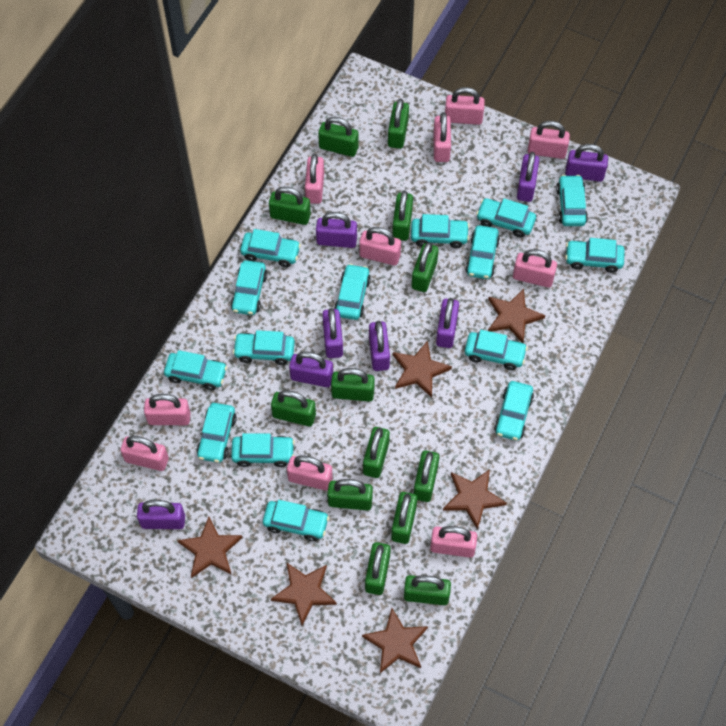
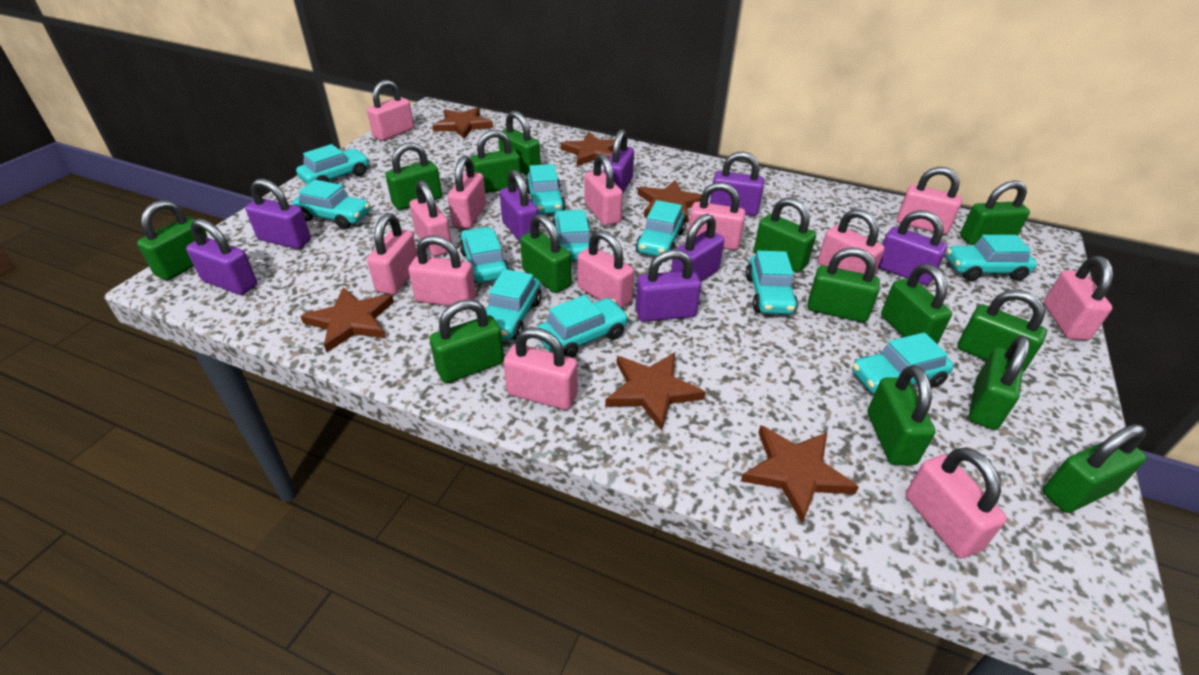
green padlock: [269,187,311,225] [271,390,316,426] [318,117,359,157] [327,479,373,511] [331,368,375,402] [363,427,390,478] [365,542,391,595] [388,99,409,149] [391,492,417,544] [392,191,413,241] [404,575,451,605] [411,242,438,292] [414,451,439,502] = 13 -> [137,200,208,280] [386,142,442,210] [430,299,504,383] [470,130,521,193] [498,111,541,175] [520,214,571,293] [754,197,816,272] [807,247,880,322] [867,365,935,465] [881,264,952,344] [957,290,1047,372] [960,180,1030,245] [969,336,1030,430] [1042,424,1147,513] = 14
pink padlock: [120,436,169,471] [144,394,190,425] [287,455,333,491] [305,154,324,204] [359,227,401,265] [430,526,477,558] [433,112,451,162] [445,87,485,125] [513,249,557,288] [528,121,570,159] = 10 -> [367,80,414,141] [367,213,417,295] [408,235,476,306] [410,180,452,256] [448,155,486,229] [504,327,577,410] [577,230,634,309] [585,154,623,226] [688,182,746,250] [818,209,885,276] [897,167,962,234] [905,447,1007,558] [1044,256,1113,340] = 13
turquoise car: [164,350,227,390] [196,403,237,463] [231,260,267,315] [231,433,295,467] [233,330,295,365] [240,229,301,267] [263,500,329,541] [334,264,371,320] [411,214,470,248] [465,225,500,279] [465,330,528,370] [476,198,536,237] [494,381,534,441] [556,175,588,226] [565,238,625,273] = 15 -> [292,180,370,229] [296,144,369,185] [459,227,510,283] [486,269,542,340] [525,164,566,214] [537,295,629,358] [552,209,590,261] [636,200,686,256] [746,251,798,314] [852,332,954,394] [946,235,1037,281] = 11

